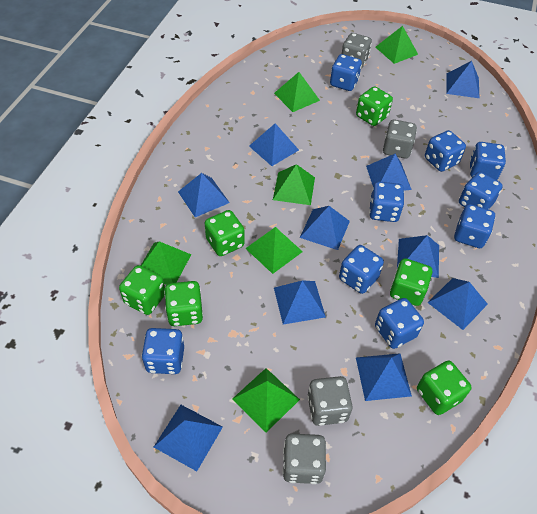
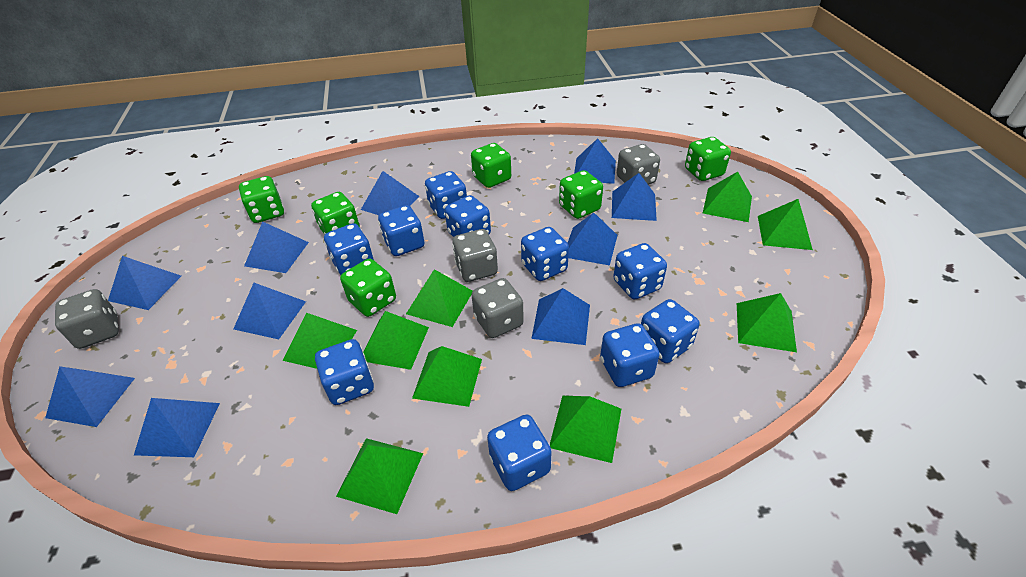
blue dice: [142,328,184,374] [330,54,362,91] [339,245,384,294] [369,181,404,222] [375,298,424,349] [425,130,466,172] [454,204,495,248] [459,172,503,209] [470,142,506,180] = 9 -> [315,339,374,405] [324,223,374,275] [378,205,425,256] [425,171,467,219] [445,195,491,237] [487,415,552,491] [521,227,569,281] [600,323,660,387] [613,243,667,299] [641,299,699,363] = 10
green pyramid: [141,241,192,285] [232,368,300,432] [245,227,303,274] [273,164,315,205] [274,72,320,112] [375,26,418,64] = 6 -> [282,313,357,369] [336,438,423,514] [363,311,429,370] [406,269,472,327] [412,346,482,407] [550,396,621,463] [703,172,752,222] [737,293,797,352] [758,199,813,250] = 9

